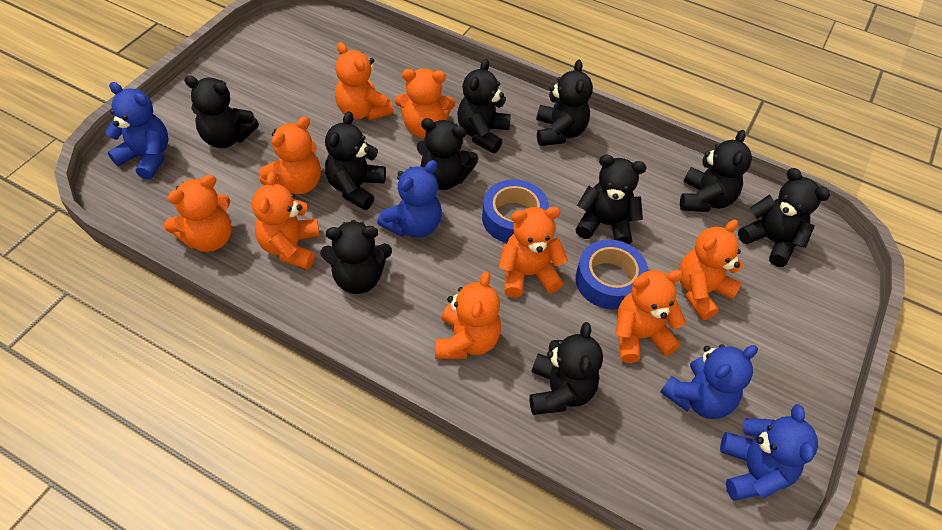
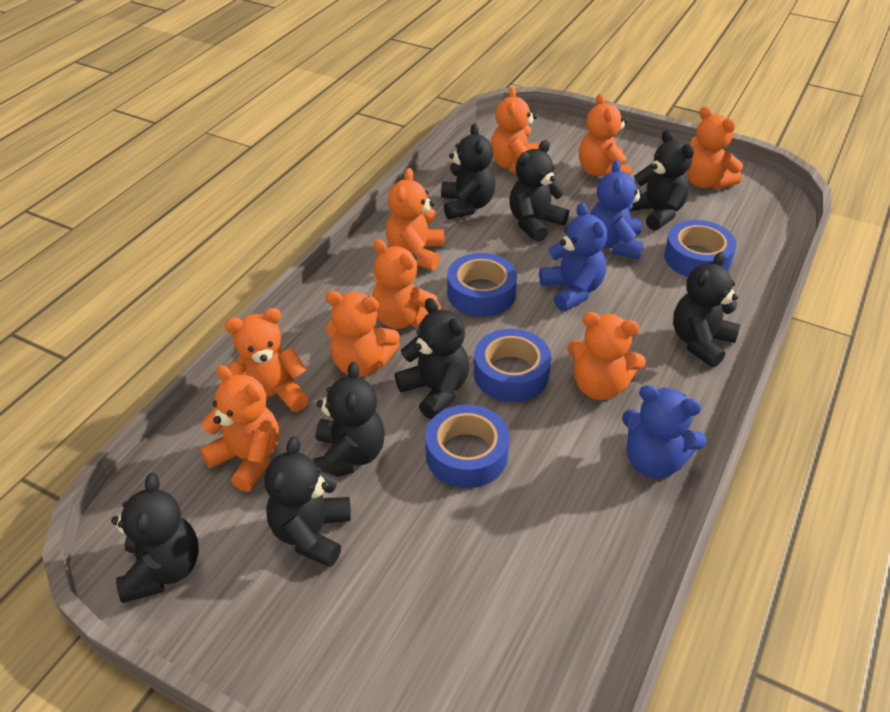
black teddy bear: [184,75,259,148] [321,220,392,294] [325,111,386,210] [417,118,478,190] [457,59,511,153] [529,322,603,415] [536,60,593,146] [576,154,647,245] [680,130,752,212] [738,168,830,267] = 10 -> [111,473,199,603] [264,436,351,567] [313,362,385,477] [395,298,469,419] [441,123,495,220] [509,140,569,242] [631,130,694,231] [673,252,740,367] = 8
blue tape: [482,179,549,243] [576,239,648,310] = 2 -> [425,405,509,488] [447,253,517,317] [474,329,551,402] [664,220,737,277] = 4
blue teddy bear: [105,82,169,180] [377,160,442,238] [661,344,758,419] [720,404,818,500] = 4 -> [539,203,607,311] [590,160,644,259] [622,385,707,478] = 3

